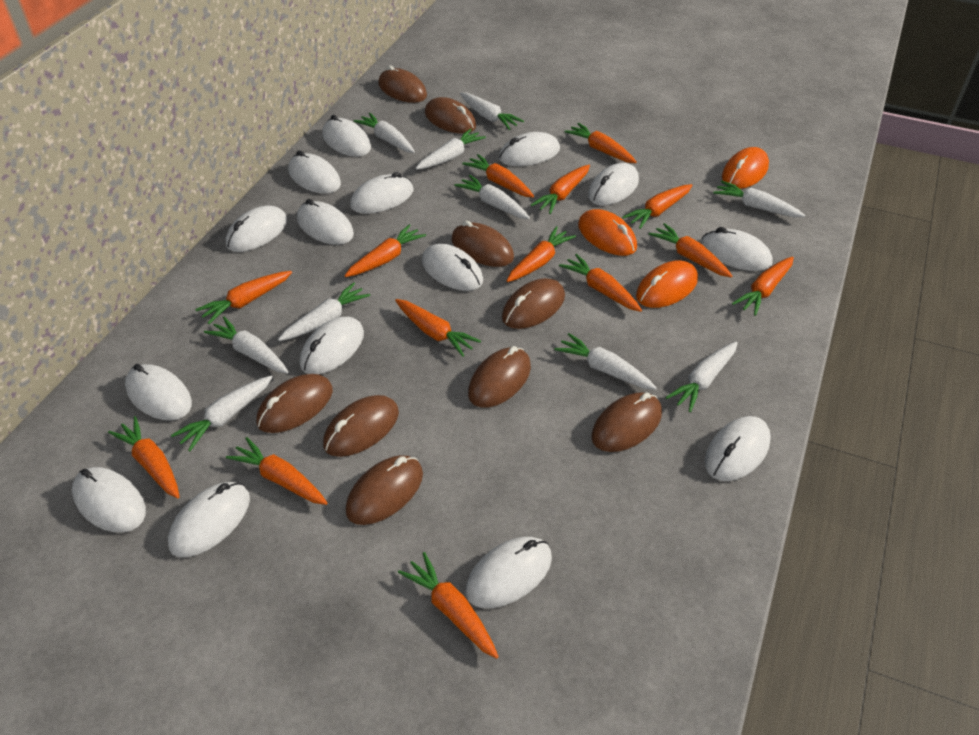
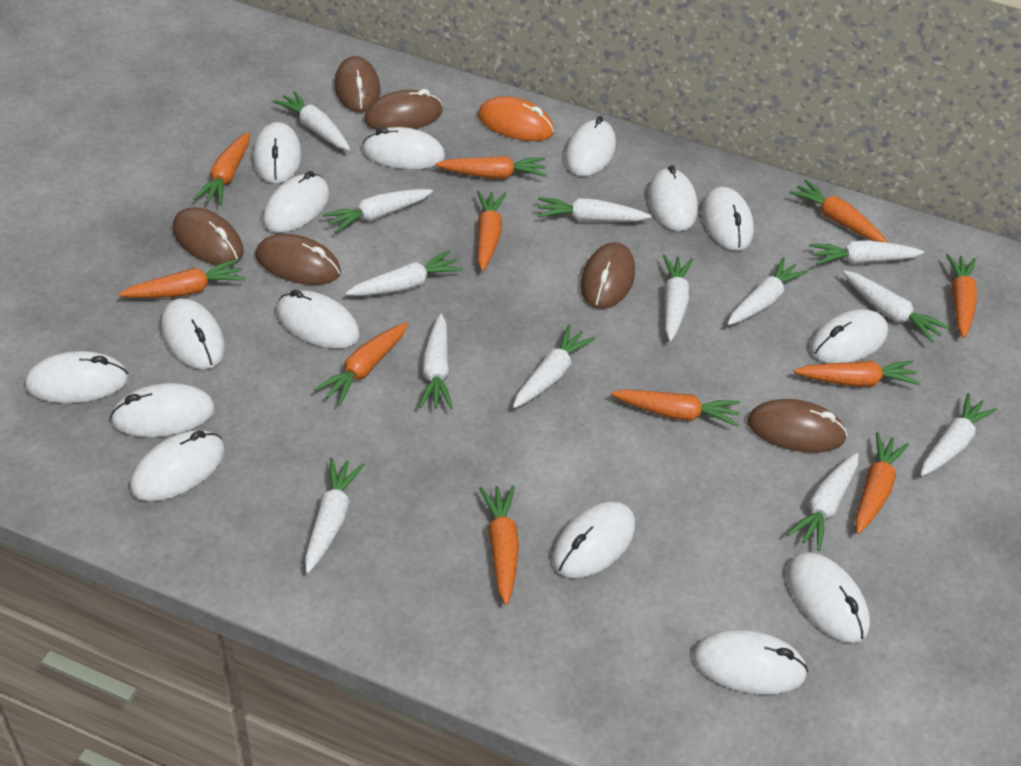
brown mouse: [257,374,333,433] [323,395,399,457] [346,455,423,525] [378,65,427,103] [425,97,476,134] [451,220,514,267] [468,346,531,408] [502,278,565,329] [591,392,662,452] = 9 -> [173,207,244,265] [255,234,341,285] [335,56,380,112] [364,89,443,130] [580,242,635,309] [747,399,847,453] = 6
orange carrot: [108,416,180,499] [196,271,292,324] [226,437,327,505] [345,224,426,277] [395,299,481,357] [398,552,499,659] [462,154,534,198] [507,226,576,282] [531,165,590,214] [559,254,642,312] [564,123,637,163] [622,184,693,229] [649,223,732,278] [732,257,794,316] = 14 -> [119,259,245,298] [193,132,250,205] [314,322,408,405] [435,156,547,178] [477,190,506,271] [479,485,519,605] [611,389,740,427] [789,180,888,243] [794,361,921,387] [855,432,909,534] [946,254,977,338] = 11
orange mouse: [578,209,637,256] [636,260,698,308] [722,147,769,189] = 3 -> [478,96,554,141] = 1
white carrot: [171,375,273,451] [204,317,289,374] [278,282,370,341] [353,113,415,153] [416,129,486,170] [454,175,530,219] [460,92,524,130] [554,333,657,390] [666,342,738,412] [713,180,806,217] = 10 -> [273,91,350,151] [305,458,364,573] [323,189,433,233] [345,251,463,296] [419,314,453,409] [513,325,596,408] [537,197,651,222] [663,255,693,341] [727,257,808,325] [787,452,858,551] [809,240,924,265] [843,270,949,343] [921,393,997,476] = 13

